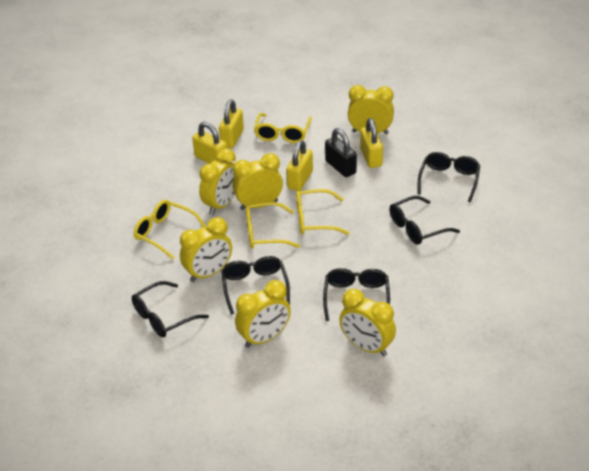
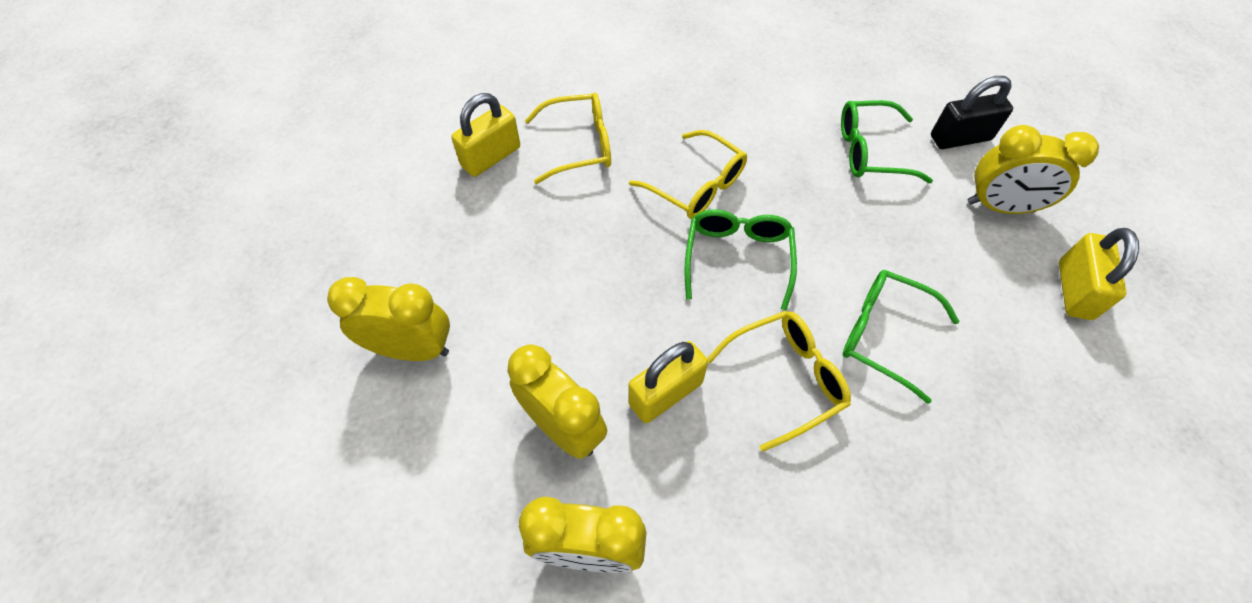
black glasses: [132,281,209,337] [221,256,290,315] [323,268,390,321] [390,196,460,245] [417,152,480,202] = 5 -> none = 0
green glasses: none = 0 -> [684,209,797,310] [841,100,933,183] [843,270,959,404] = 3
yellow clock: [180,217,232,282] [199,148,236,215] [233,153,283,210] [235,280,291,348] [339,289,396,356] [348,85,394,134] = 6 -> [327,277,450,361] [508,344,607,459] [519,497,647,573] [968,125,1099,214] = 4
yellow glasses: [134,200,206,259] [245,202,300,249] [254,113,312,143] [296,189,350,235] = 4 -> [525,93,611,184] [629,130,747,219] [707,311,851,452] = 3
yellow padlock: [192,122,227,164] [219,100,244,148] [286,140,313,191] [360,118,383,168] = 4 -> [451,93,520,177] [628,341,708,423] [1059,228,1139,320] = 3

